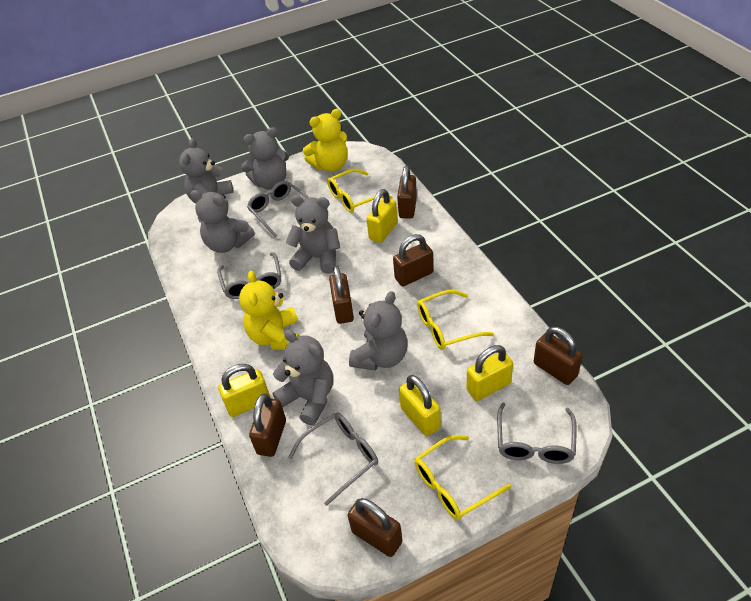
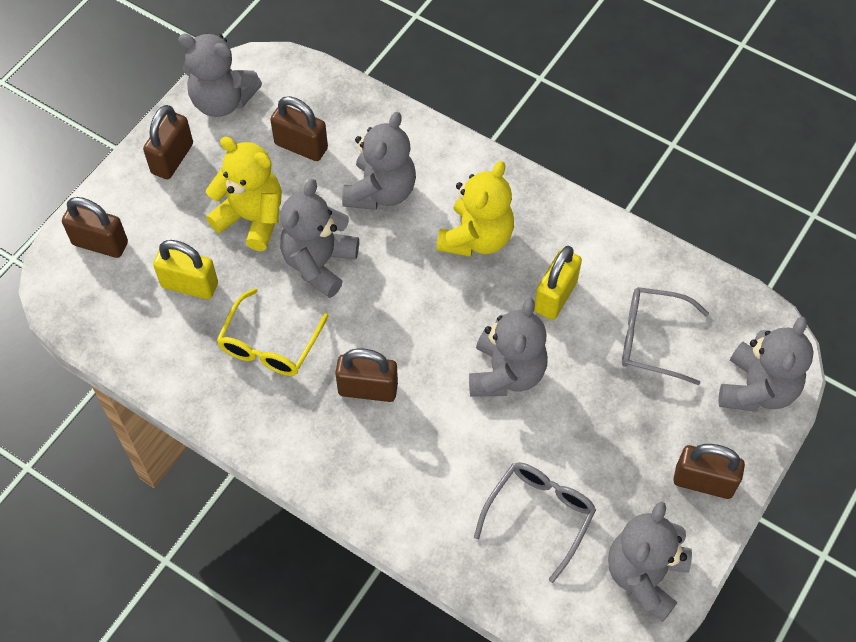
brown padlock: [249,393,286,457] [329,266,354,324] [348,498,402,557] [393,234,433,286] [397,166,417,219] [534,327,583,385] = 6 -> [62,197,128,258] [143,105,193,179] [270,96,328,161] [335,348,398,402] [673,444,745,499] = 5
grey glasses: [217,252,281,299] [247,181,309,237] [288,412,378,506] [497,403,577,464] = 4 -> [474,462,596,583] [622,287,709,385] = 2
yellow glasses: [327,169,393,213] [414,435,511,520] [417,290,494,350] = 3 -> [217,288,328,376] = 1
yellow padlock: [218,364,270,417] [367,189,398,243] [399,375,441,436] [466,345,513,401] = 4 -> [153,240,218,299] [534,246,582,320] = 2

